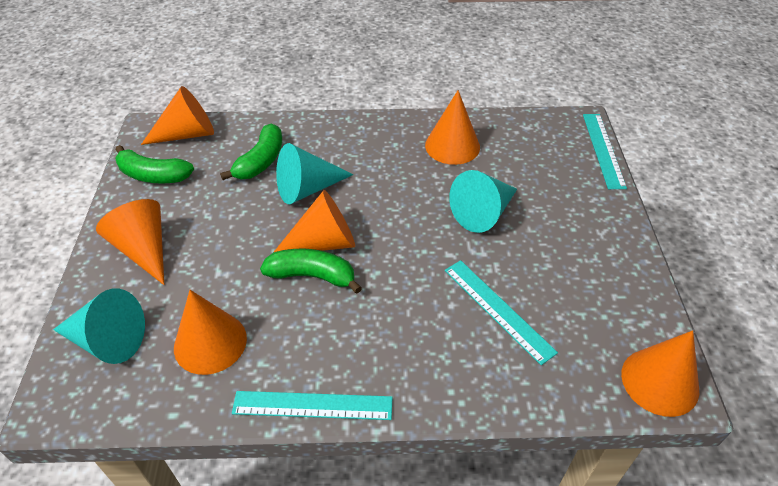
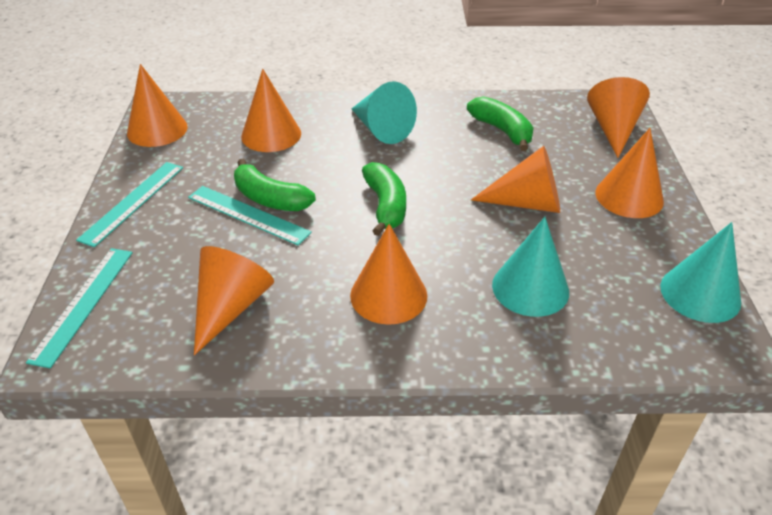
orange cone: [96,199,164,285] [141,86,214,145] [174,290,247,375] [274,190,355,252] [425,90,480,165] [621,330,699,417] = 6 -> [127,64,188,147] [194,246,274,356] [241,69,301,152] [350,224,427,325] [471,146,560,213] [587,77,650,158] [595,128,664,218] = 7

